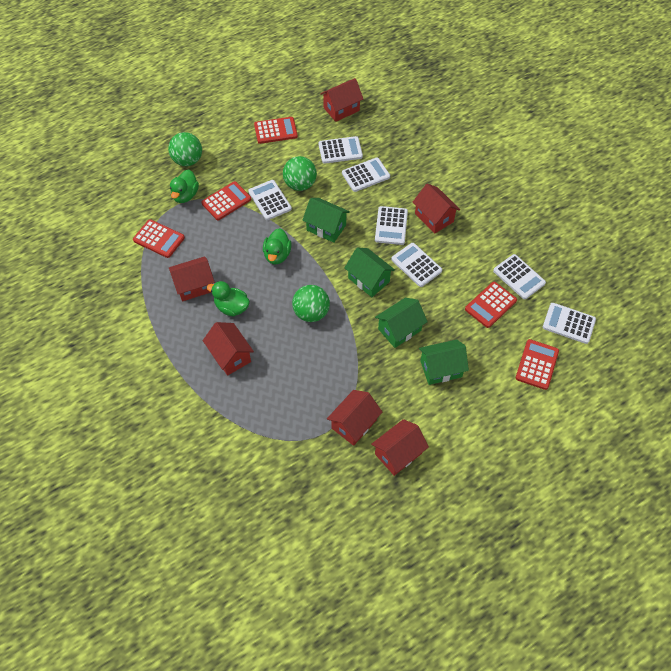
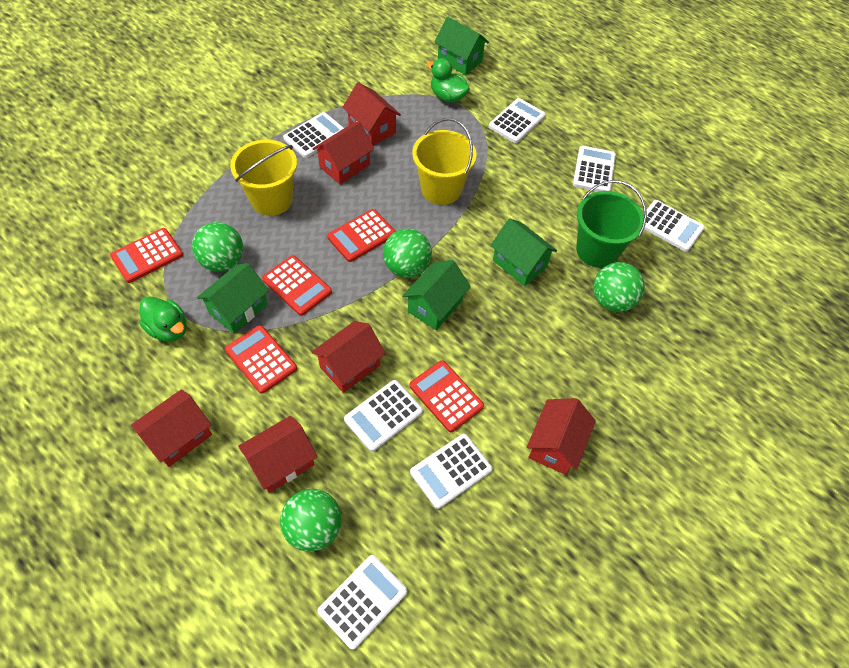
green ball: [168,132,202,166] [283,156,317,191] [292,285,330,322] = 3 -> [192,222,243,272] [280,489,342,552] [383,229,432,278] [593,262,645,312] = 4
green bucket: none = 0 -> [576,180,647,268] = 1
green duck: [170,170,199,203] [207,281,250,317] [263,228,292,264] = 3 -> [139,296,187,342] [427,58,470,103] = 2
yellow bucket: none = 0 -> [230,140,297,216] [412,118,476,205] = 2

